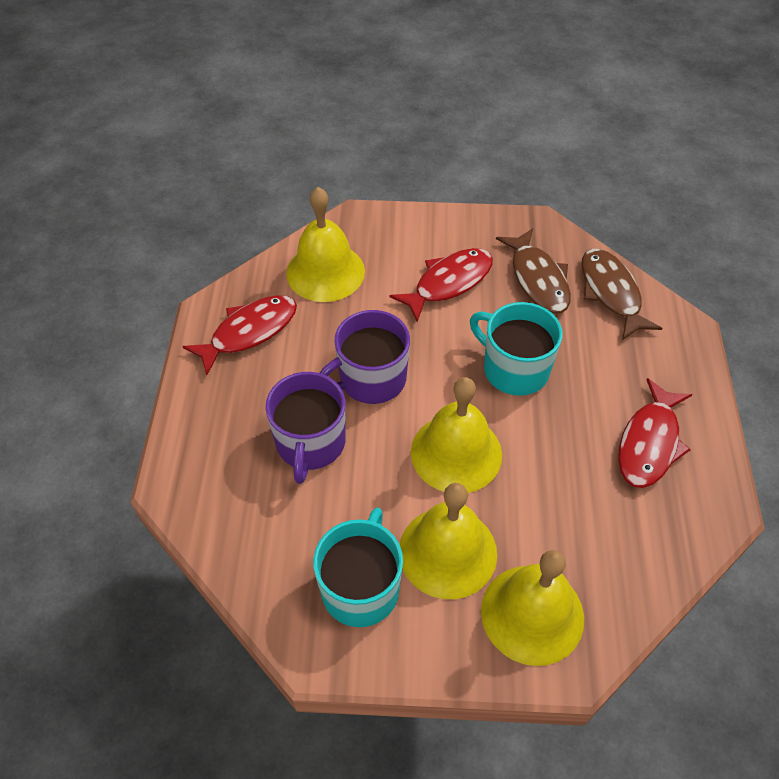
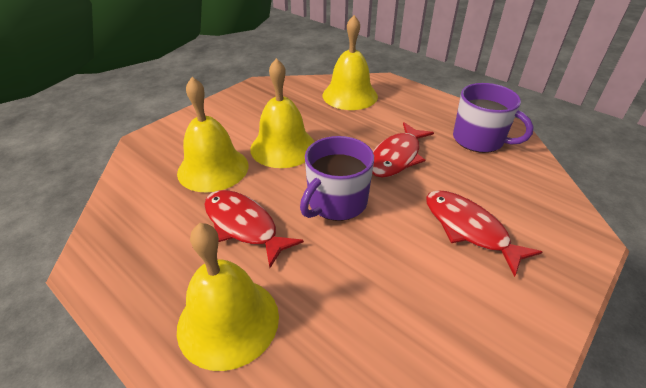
brown fish: [496,228,571,313] [582,249,662,340] = 2 -> none = 0
turquoise mug: [313,508,403,627] [470,302,563,396] = 2 -> none = 0

